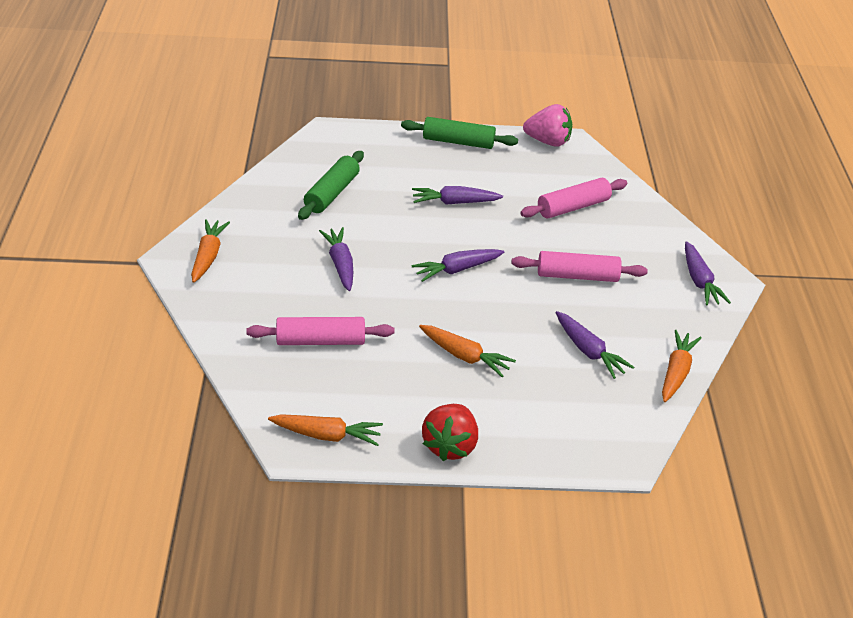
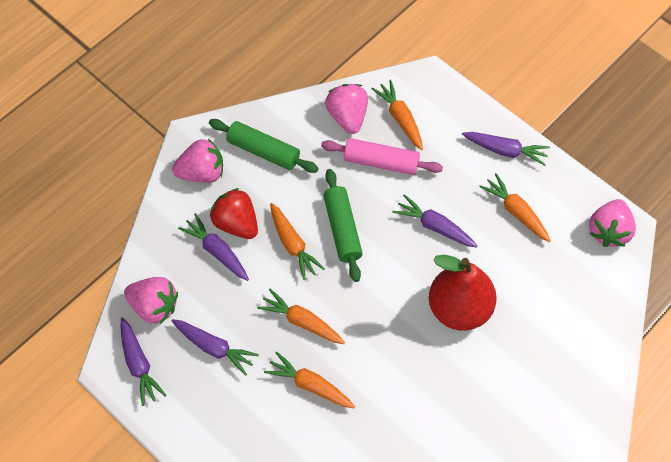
orange carrot: [191,219,230,283] [268,414,383,446] [419,325,516,377] [662,330,702,402] = 4 -> [257,289,345,344] [264,351,355,408] [270,203,325,280] [371,80,423,150] [479,173,551,242] = 5
pink rolling pin: [246,317,394,345] [511,251,648,282] [520,178,627,218] = 3 -> [321,138,443,175] = 1
pink strawberry: [523,104,572,147] = 1 -> [124,277,178,324] [172,139,223,183] [325,84,368,134] [589,199,636,247] = 4
red pear: none = 0 -> [429,255,497,331] = 1

